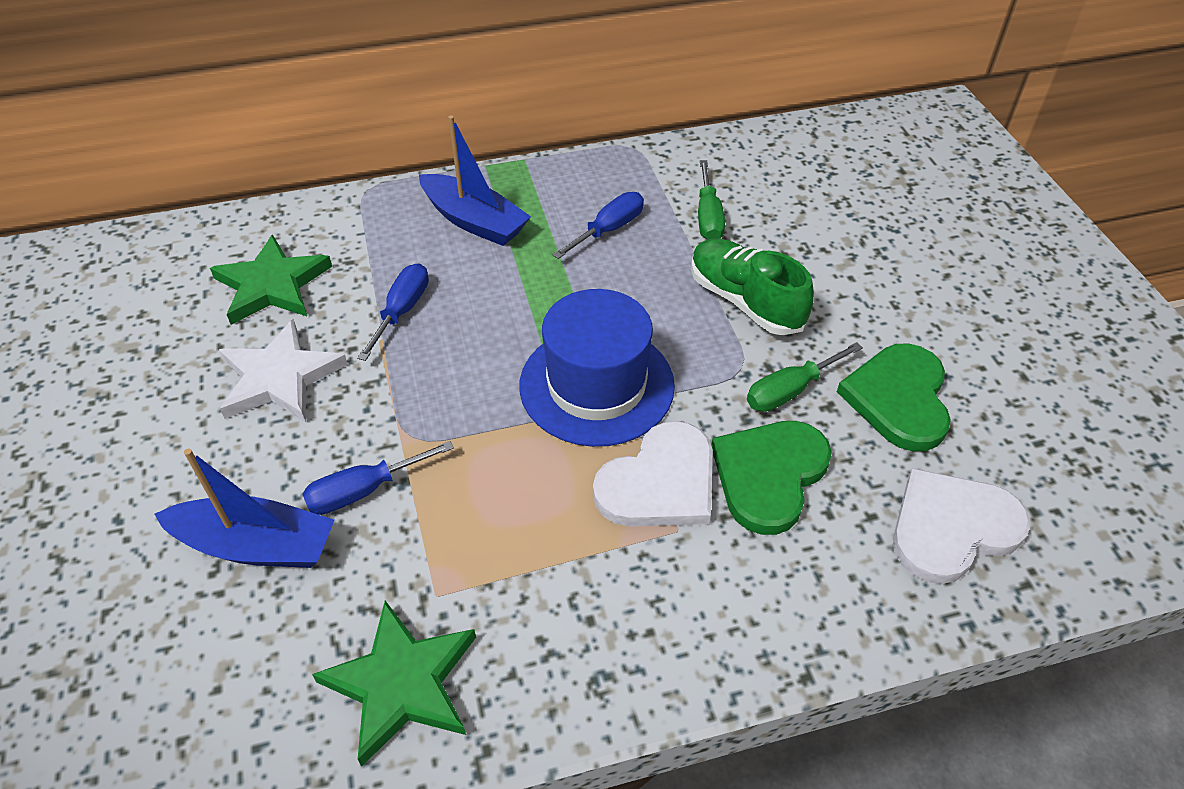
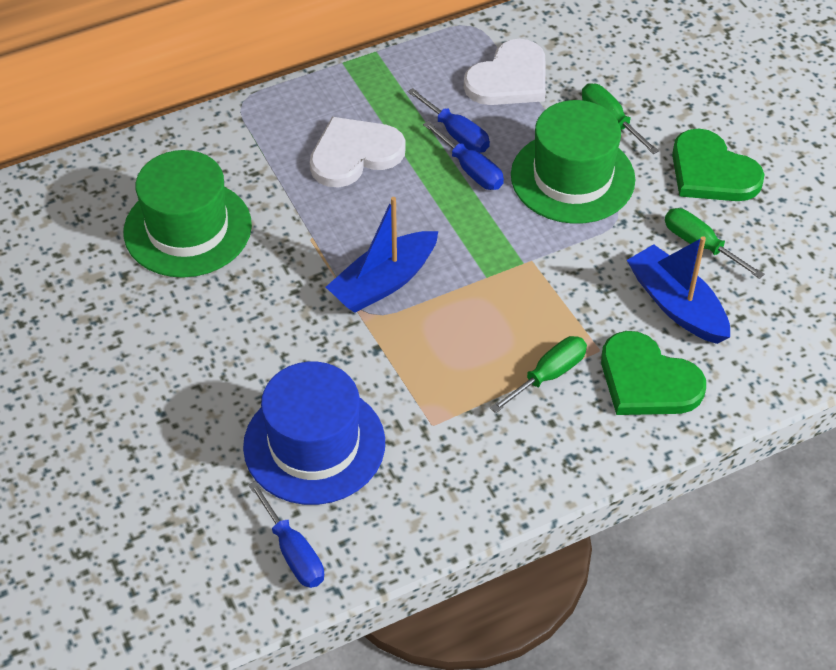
green hat: none = 0 -> [124,150,252,278] [511,100,635,224] = 2
green screwdriver: [698,160,725,239] [747,342,863,412] = 2 -> [490,336,587,413] [582,83,659,154] [665,208,764,279] = 3
green shoe: [691,238,814,335] = 1 -> none = 0
green star: [210,234,332,325] [312,601,476,767] = 2 -> none = 0
white star: [219,319,348,422] = 1 -> none = 0

